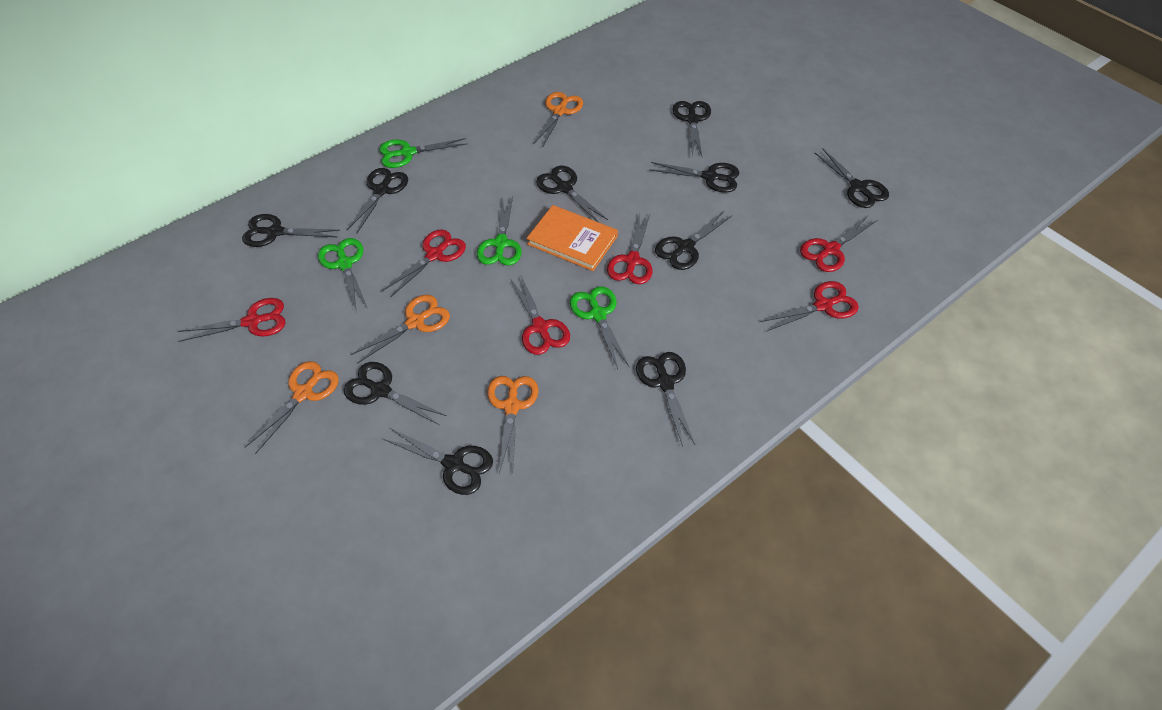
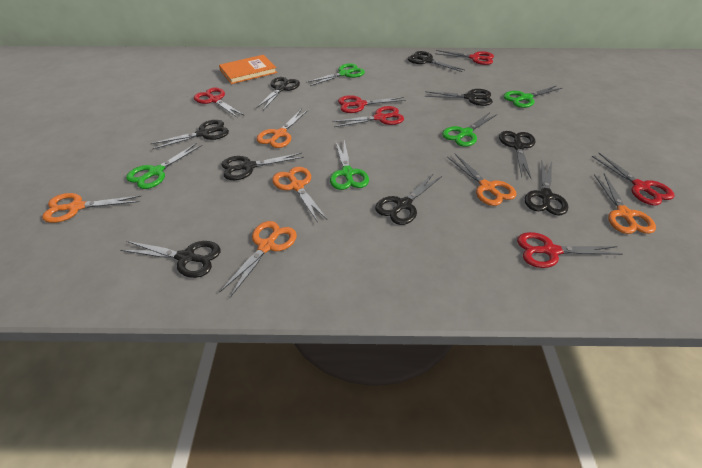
black scissors: [242,214,340,247] [344,362,447,425] [347,168,408,234] [383,428,493,495] [536,165,608,222] [636,352,695,447] [649,162,740,193] [655,211,733,270] [672,101,711,156] [814,148,889,208] = 10 -> [121,241,221,278] [150,120,229,150] [221,153,304,180] [256,77,300,110] [375,173,442,225] [408,51,465,72] [425,89,493,106] [499,131,535,178] [525,161,568,215] = 9
green scissors: [318,238,368,310] [379,138,467,168] [477,197,522,265] [569,286,629,369] = 4 -> [126,143,202,189] [306,63,365,86] [330,140,369,190] [442,112,497,147] [504,85,562,108] = 5
orange scissors: [245,361,339,454] [351,295,450,363] [487,376,538,474] [533,92,583,146] = 4 -> [42,193,141,223] [220,221,297,297] [257,109,309,148] [272,167,327,222] [447,154,516,206] [594,174,656,234] = 6

